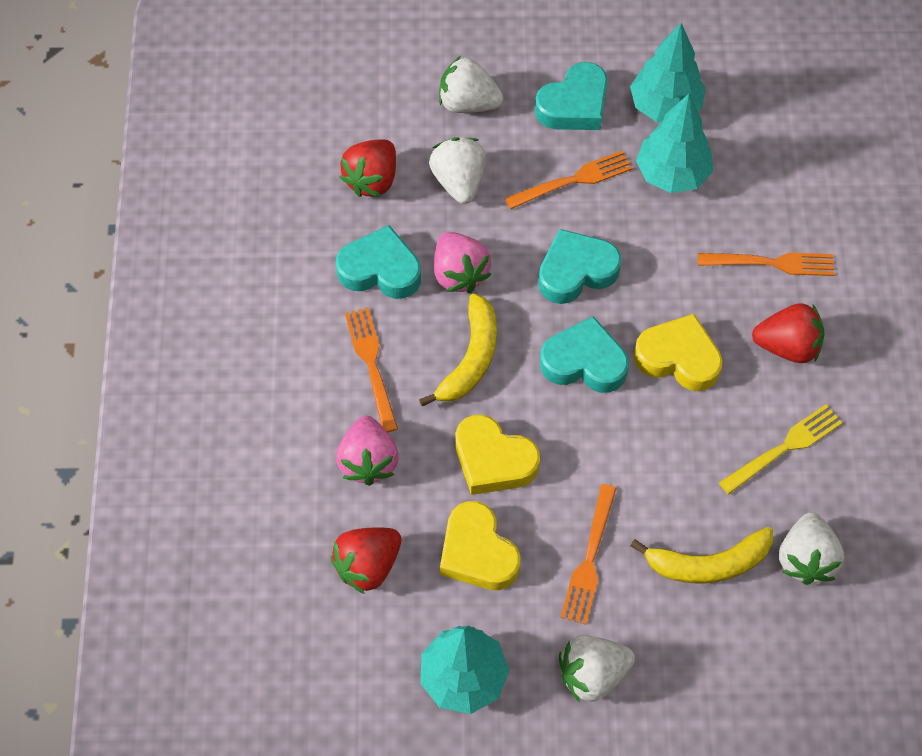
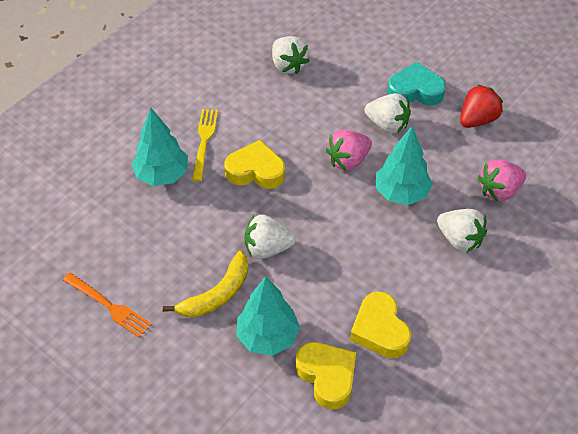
orange fork: [345,308,398,433] [505,150,633,209] [561,484,617,625] [698,252,835,276] = 4 -> [63,272,152,338] = 1
red strawberry: [330,527,401,594] [340,139,396,197] [752,303,824,363] = 3 -> [460,84,503,128] = 1
turquoise heart: [336,225,421,299] [535,62,608,130] [538,229,621,304] [540,316,629,393] = 4 -> [387,62,446,105] = 1
yellow banana: [419,293,497,406] [630,527,773,584] = 2 -> [163,251,248,317] = 1

